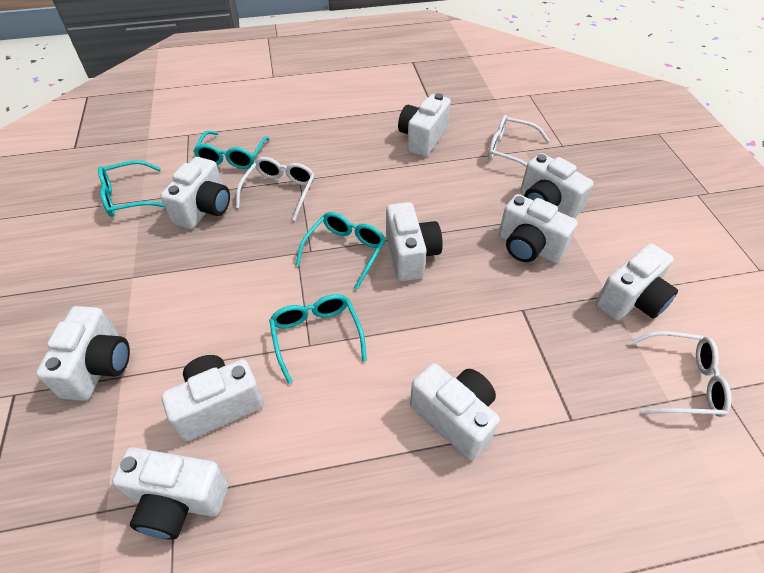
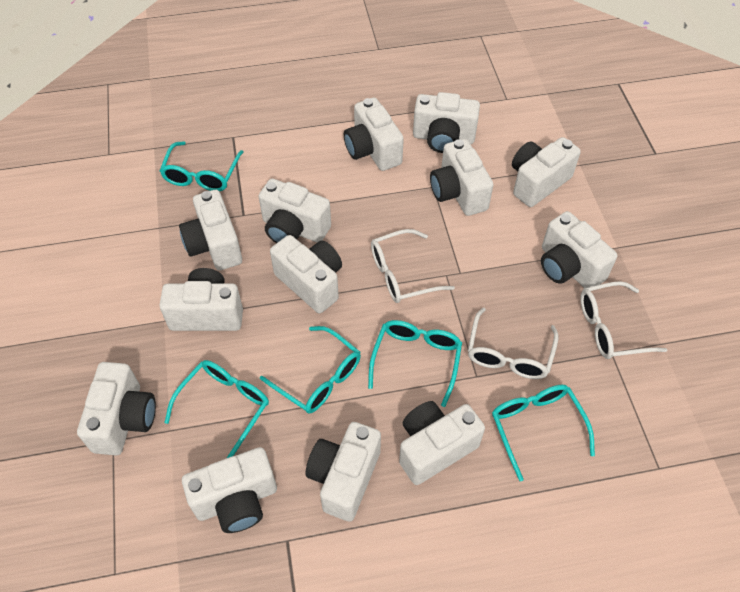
turquoise glasses: [98,160,165,217] [193,131,270,169] [269,294,367,384] [296,212,386,290] = 4 -> [160,141,244,191] [164,360,269,458] [260,326,361,413] [368,320,462,407] [492,385,595,481] = 5
white camera: [36,306,130,401] [112,447,229,540] [160,157,230,229] [161,355,264,441] [386,202,443,281] [398,93,451,157] [410,363,500,460] [499,194,577,263] [520,153,593,218] [595,243,678,321] = 10 -> [77,362,156,455] [159,268,243,331] [179,190,242,270] [182,447,277,533] [258,179,331,243] [270,235,342,313] [306,422,381,522] [344,98,404,171] [399,401,485,485] [413,92,480,153] [430,139,493,216] [512,137,581,207] [541,211,617,288] = 13

